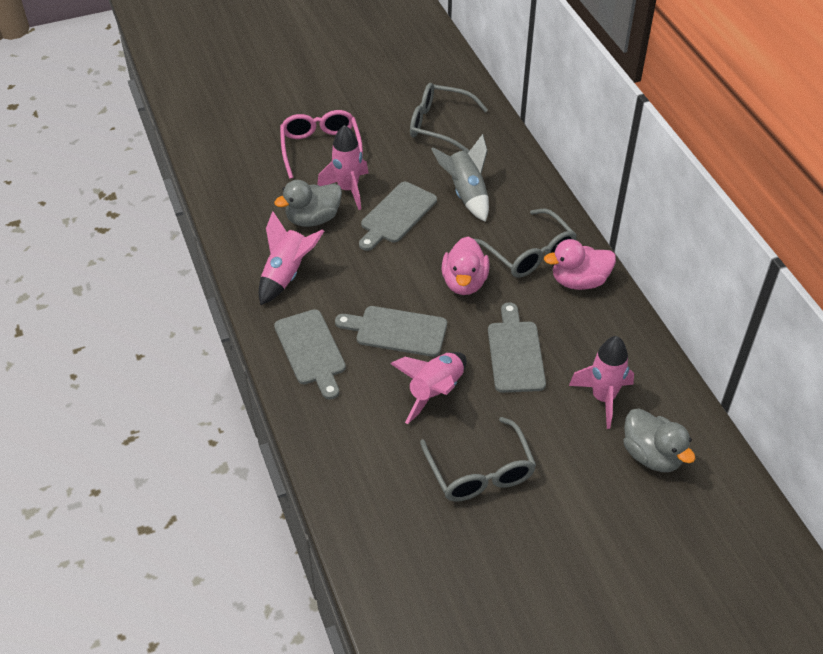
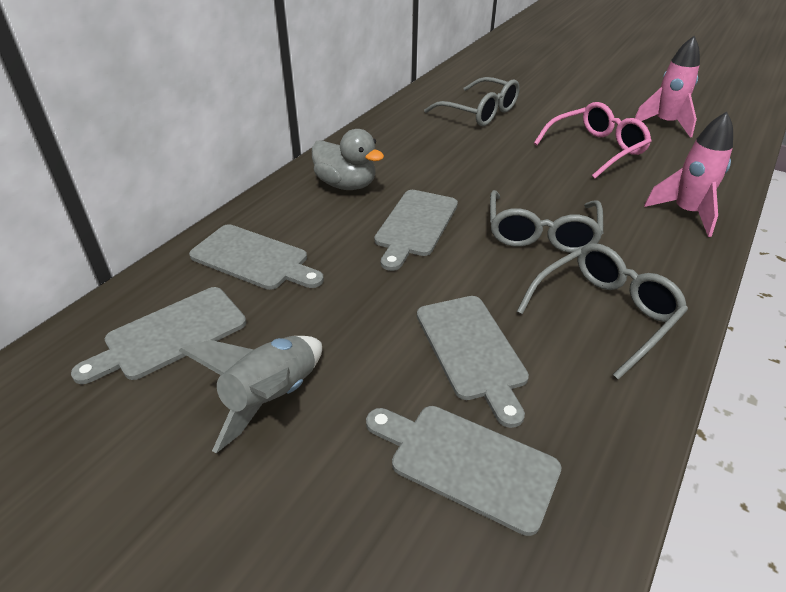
grey cutting board: [274,309,346,399] [335,306,447,357] [359,182,437,251] [488,302,546,393] = 4 -> [71,287,246,384] [189,224,324,290] [366,406,561,536] [374,190,458,271] [417,296,529,428] = 5
grey duck: [274,180,342,227] [623,408,695,472] = 2 -> [311,129,384,190] = 1
pink duck: [442,237,489,295] [544,239,616,290] = 2 -> none = 0
pink rocket: [259,211,324,305] [317,125,368,210] [390,352,467,424] [569,336,634,429] = 4 -> [635,36,700,138] [644,112,733,237] = 2

